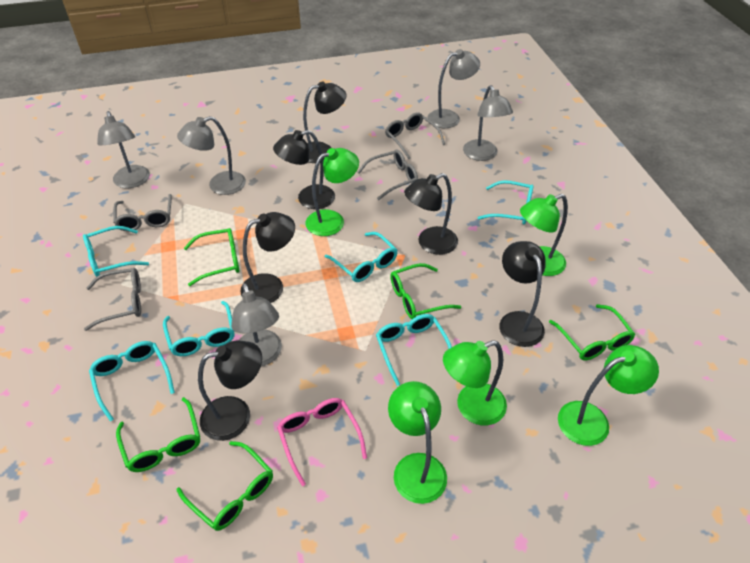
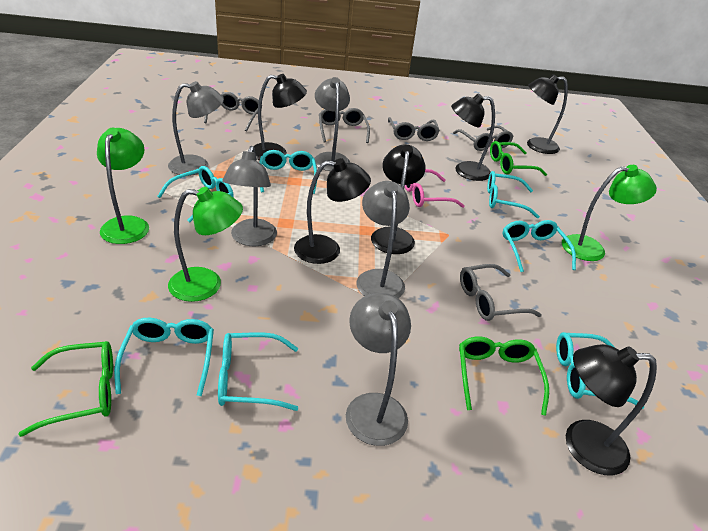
green glasses: [116,397,200,472] [177,441,273,531] [184,228,239,286] [390,263,461,319] [549,304,635,361] = 5 -> [18,341,113,437] [459,336,549,416] [490,141,547,176] = 3
green lamp: [305,148,359,236] [388,381,447,504] [443,340,507,426] [520,194,568,276] [558,345,659,446] = 5 -> [97,128,149,244] [168,187,243,302] [562,165,657,261] = 3
grey glasses: [84,268,141,331] [113,194,172,232] [358,149,418,200] [385,112,445,159] = 4 -> [204,92,262,131] [319,108,370,143] [388,117,440,141] [453,125,513,151] [460,264,542,321] = 5
turquoise glasses: [83,226,149,277] [89,341,175,421] [163,301,235,356] [325,232,398,282] [376,314,452,386] [478,180,534,224] = 6 -> [114,318,214,396] [157,166,234,222] [218,332,298,411] [259,150,317,194] [487,171,540,218] [503,220,576,272] [556,332,644,409] = 7

